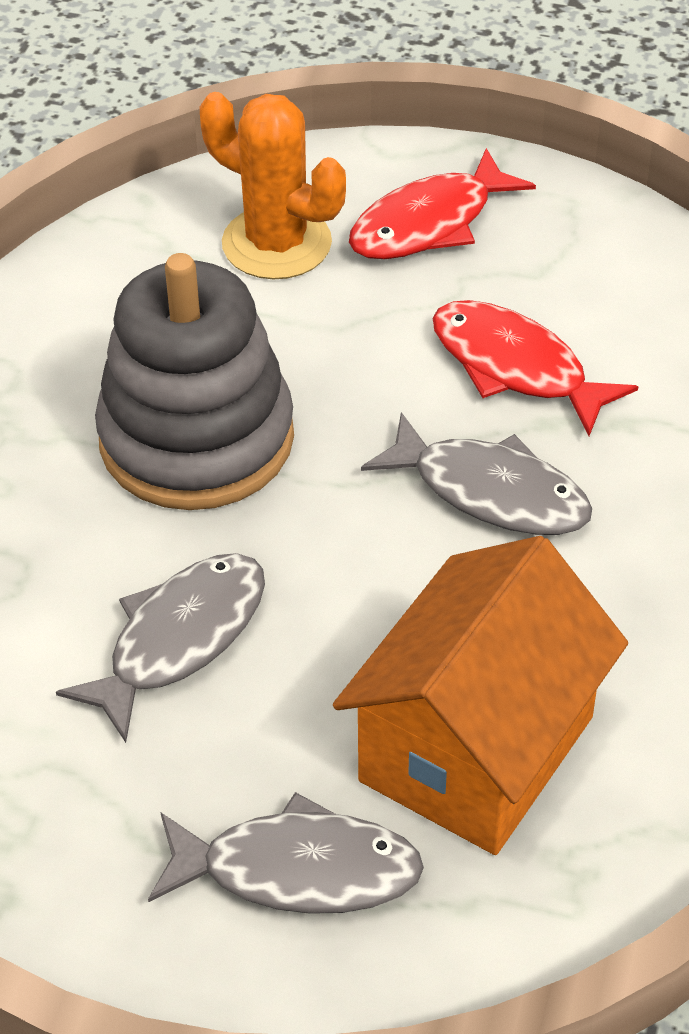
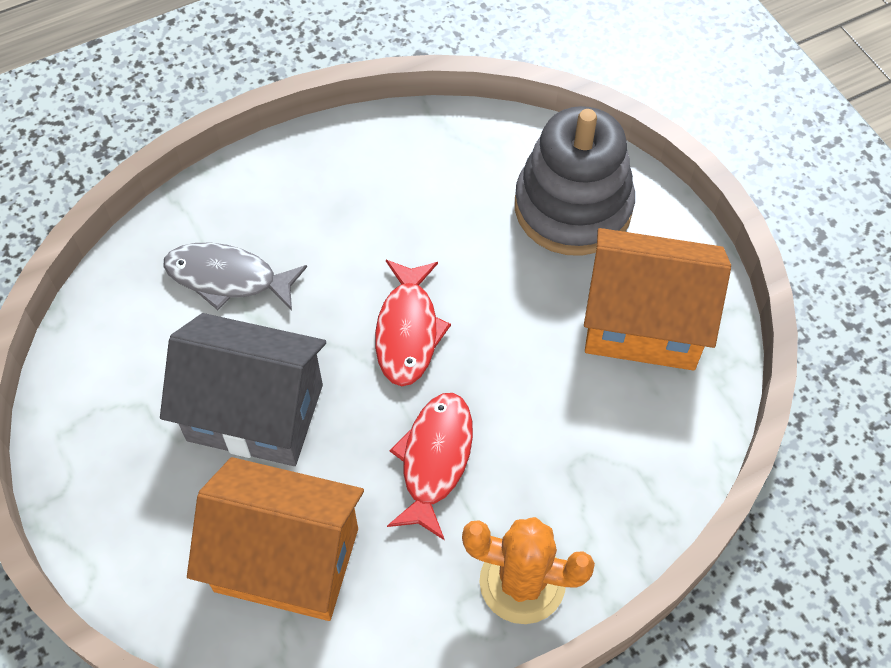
grey fish: [56,553,265,743] [148,792,424,914] [361,412,592,535] = 3 -> [163,243,307,311] = 1
grey house: none = 0 -> [160,313,326,466] = 1
orange house: [333,536,628,855] = 1 -> [187,457,364,621] [584,228,731,371] = 2

